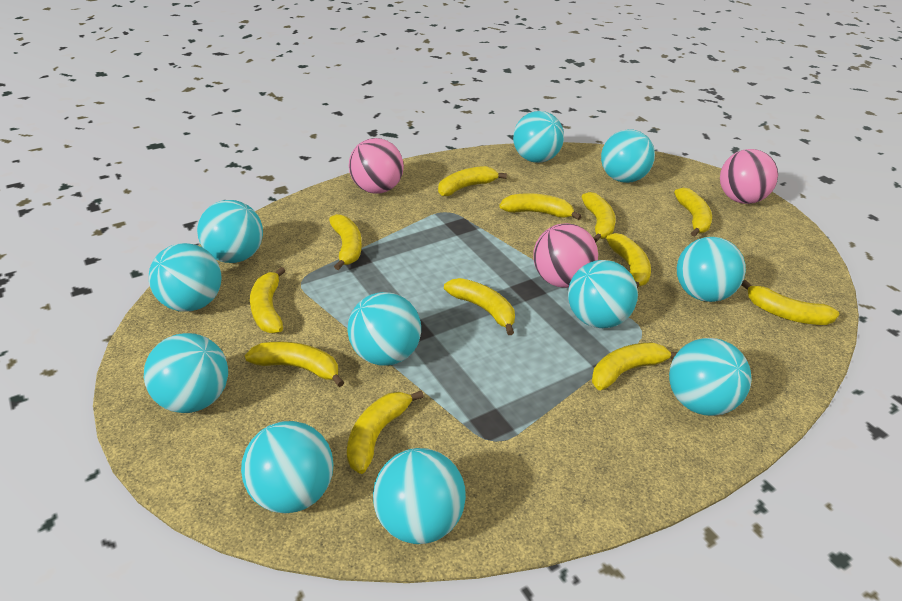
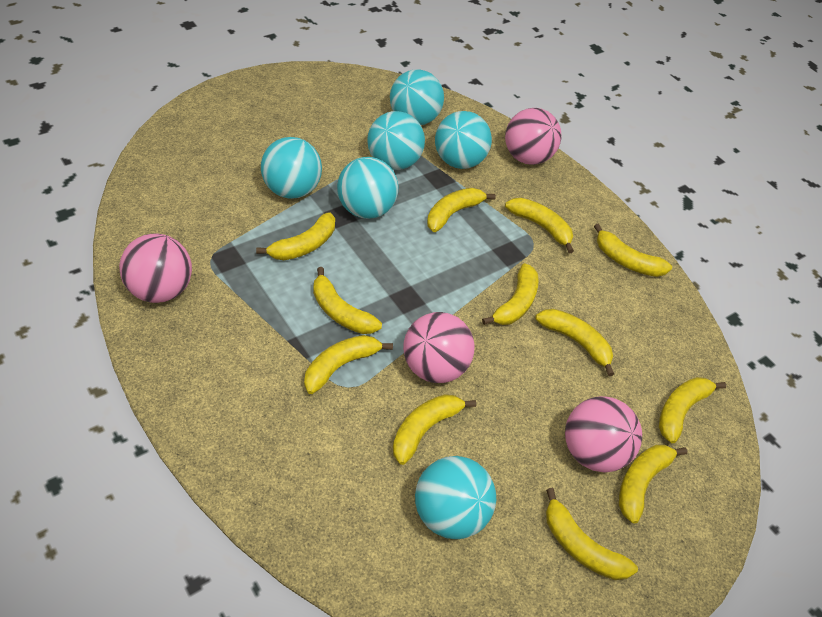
pink ball: [349,138,404,194] [533,223,598,288] [720,149,778,204] = 3 -> [119,233,192,303] [403,312,475,383] [505,108,562,165] [565,396,642,473] = 4
turquoise ball: [144,333,228,413] [149,243,222,312] [197,200,263,263] [241,421,333,513] [347,292,421,366] [373,448,466,544] [513,111,564,163] [568,260,638,328] [601,129,655,183] [669,338,751,416] [677,237,746,302] = 11 -> [261,137,322,199] [337,157,398,219] [367,111,425,170] [390,69,444,125] [415,456,496,539] [435,111,492,169] = 6

